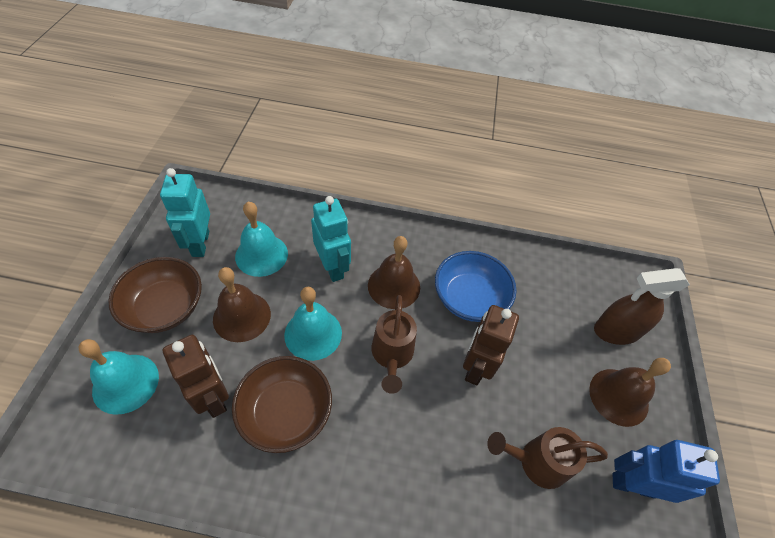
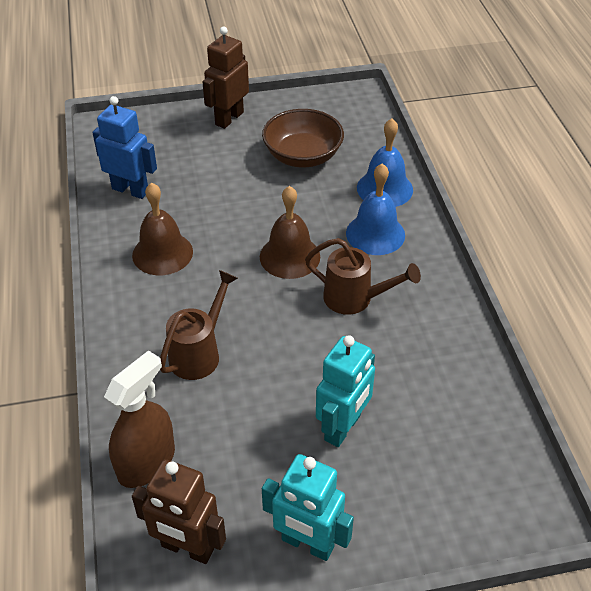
blue bell: none = 0 -> [346,163,405,255] [357,118,413,207] = 2
blue bowl: [435,251,516,322] = 1 -> none = 0
brown bell: [213,267,271,342] [368,236,420,309] [589,358,671,427] = 3 -> [132,182,193,275] [260,186,320,279] = 2
brown bowl: [108,257,202,333] [232,356,332,453] = 2 -> [262,109,344,167] = 1
turquoise bell: [78,339,159,415] [235,202,288,277] [284,287,342,361] = 3 -> none = 0

